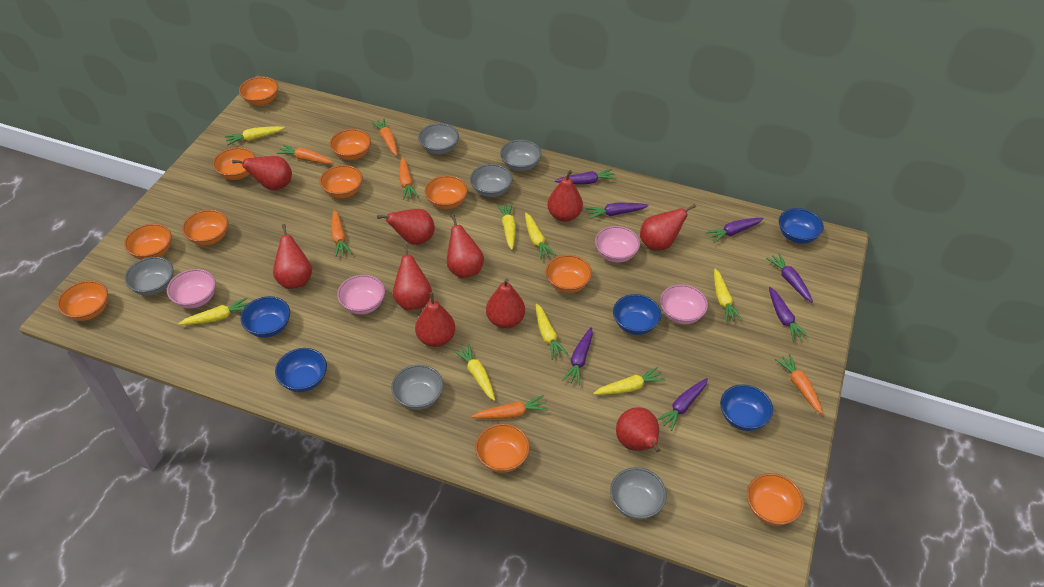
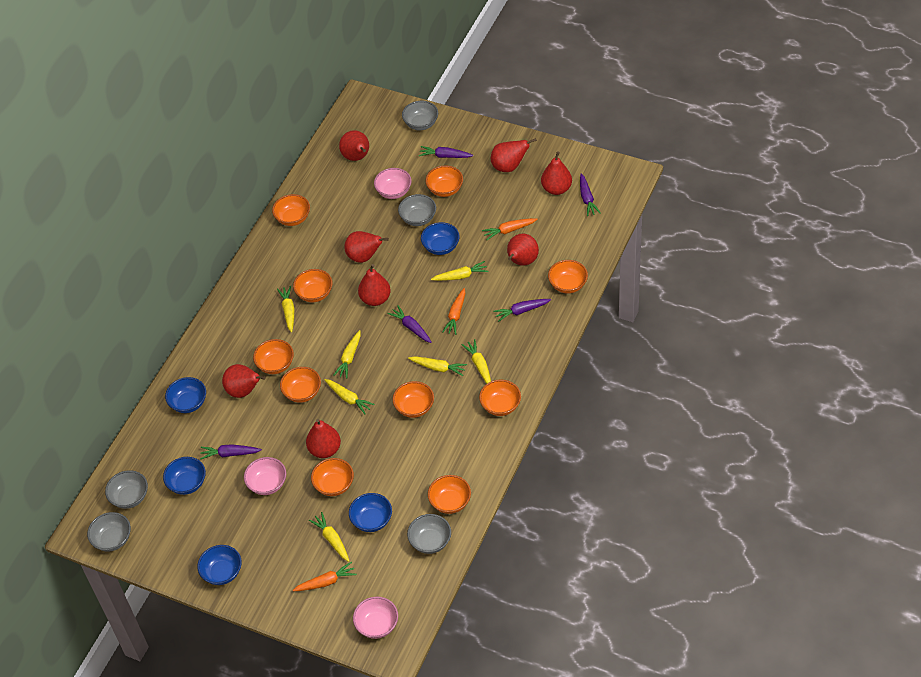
grey bowl: [125,257,174,296] [391,365,443,410] [418,123,459,155] [470,164,513,197] [500,140,542,172] [610,467,667,520] = 6 -> [87,512,131,552] [105,470,148,509] [398,194,436,226] [402,101,438,130] [407,514,451,554] = 5
orange bowl: [57,280,108,321] [124,223,172,260] [182,209,228,246] [213,147,256,180] [239,77,278,106] [320,165,363,198] [330,129,371,160] [425,175,468,209] [475,423,530,473] [545,255,592,293] [747,473,804,526] = 11 -> [253,339,294,374] [272,194,310,226] [280,367,321,403] [293,269,332,303] [311,458,354,496] [393,381,434,418] [425,165,463,197] [428,475,471,514] [479,379,521,416] [548,260,588,294] = 10
orange carrot: [276,144,334,164] [331,209,352,257] [371,118,397,156] [399,157,418,200] [472,395,548,419] [775,354,823,414] = 6 -> [293,562,357,591] [442,288,466,335] [482,218,537,240] = 3
pink bowl: [167,269,216,309] [337,275,385,315] [595,226,640,263] [660,284,708,324] = 4 -> [244,457,286,495] [353,596,398,639] [374,168,412,199] = 3
purple carrot: [555,169,616,184] [562,327,593,385] [586,203,649,219] [657,378,708,431] [706,218,764,243] [766,253,813,302] [769,287,809,341] = 7 -> [200,444,262,460] [387,305,432,343] [419,146,473,158] [493,299,551,322] [580,174,601,216] = 5
red pear: [232,156,292,190] [273,224,312,289] [377,209,435,245] [393,244,432,310] [415,292,455,347] [447,214,484,278] [486,278,525,328] [547,170,583,222] [616,407,661,453] [640,204,696,251] = 10 -> [222,364,266,398] [306,419,341,458] [339,130,369,161] [344,231,389,263] [358,264,391,306] [491,138,537,172] [507,233,539,266] [541,151,572,195] = 8
yellow carrot: [178,298,249,325] [225,126,285,145] [453,343,495,401] [497,203,516,250] [525,213,556,259] [536,304,569,360] [593,367,665,395] [714,269,743,322] = 8 -> [277,286,295,332] [309,512,349,562] [325,379,375,414] [333,330,361,379] [408,356,467,376] [431,261,488,281] [461,339,491,384] = 7

